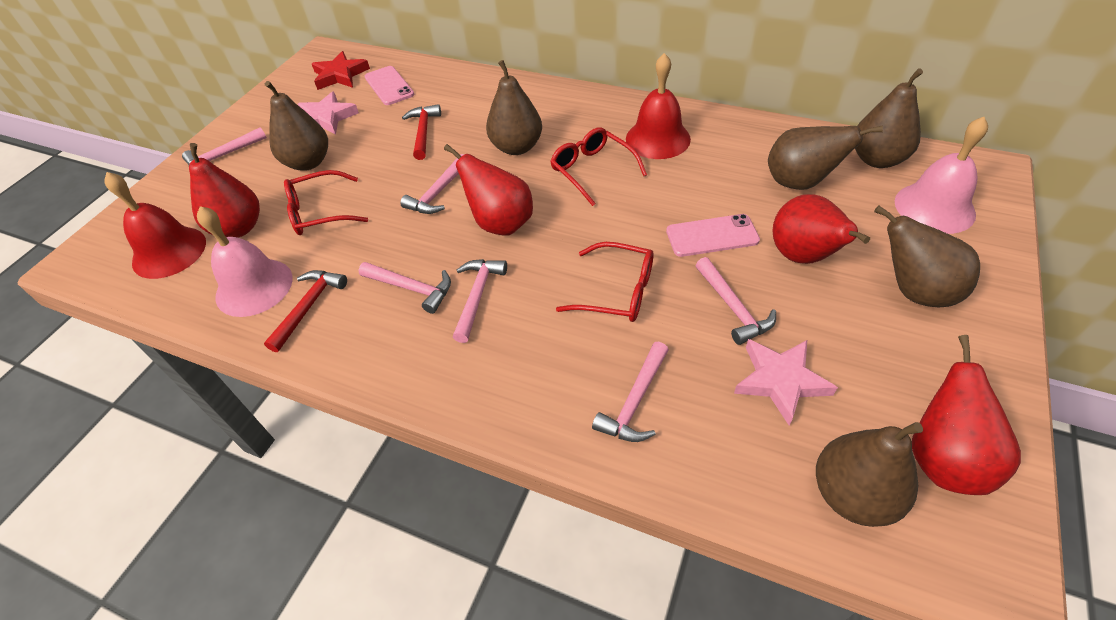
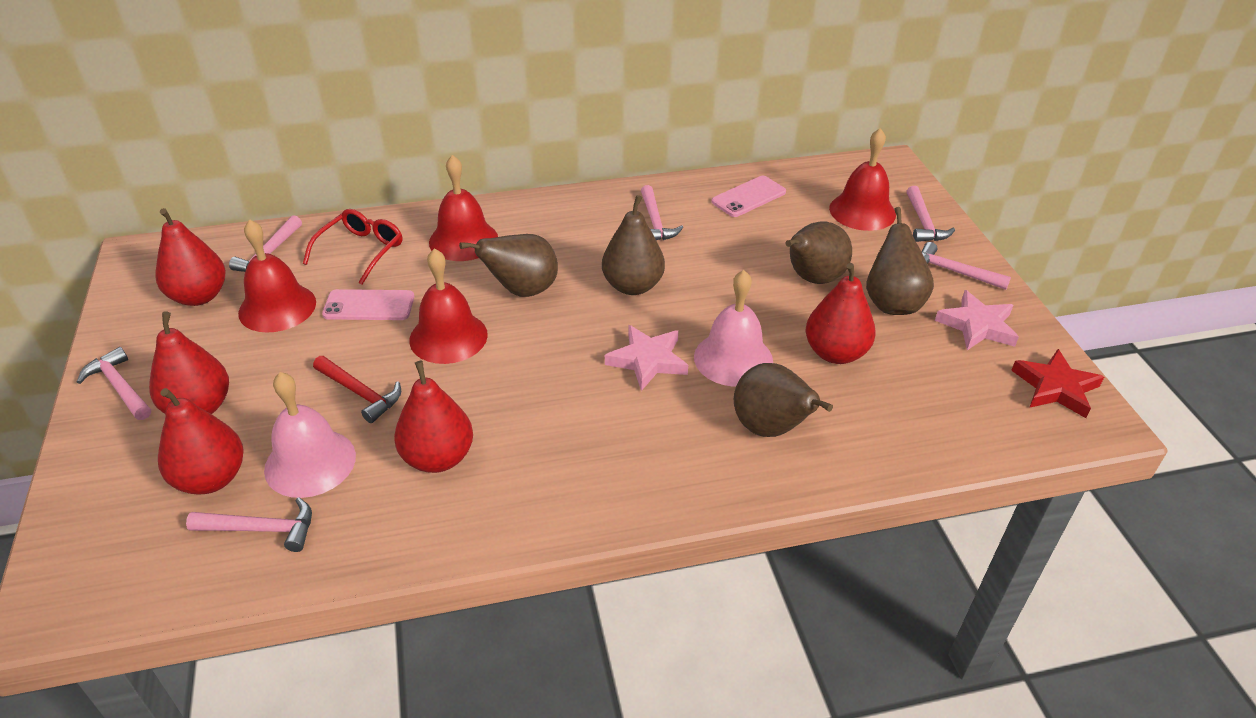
brown pear: [265,81,328,171] [486,60,542,155] [768,125,883,190] [816,422,923,527] [855,68,923,168] [874,205,980,307] = 6 -> [459,234,558,297] [602,195,665,295] [734,363,833,437] [785,221,852,284] [866,207,934,315] = 5
red bell: [104,172,206,279] [626,53,691,159] = 2 -> [238,219,316,332] [409,248,488,364] [429,155,498,261] [829,128,896,231] = 4
red glasses: [284,170,368,235] [550,127,647,206] [556,242,653,322] = 3 -> [303,209,402,285] = 1
red hammer: [264,270,347,352] [402,104,441,160] = 2 -> [313,356,401,423] = 1
red pear: [189,143,260,238] [444,144,533,235] [773,194,870,264] [912,335,1021,495] = 4 -> [149,311,229,414] [155,208,226,306] [158,388,244,494] [394,361,473,473] [806,263,876,364] = 5

